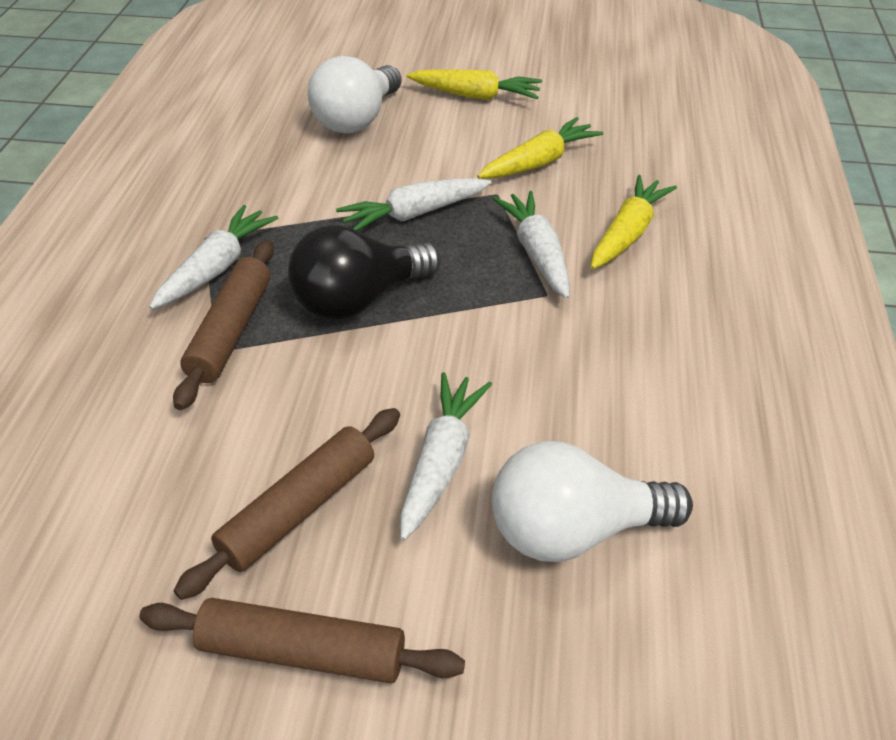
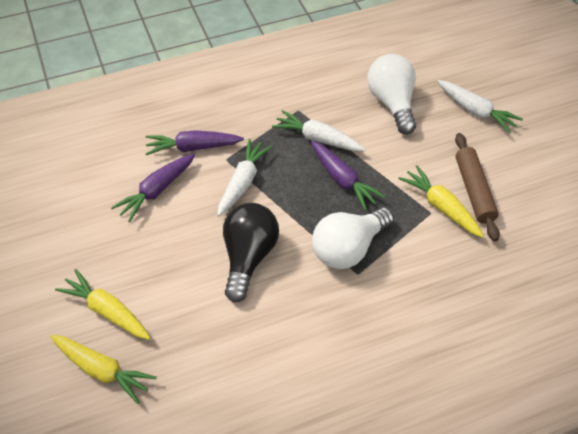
brown rolling pin: [139,598,465,683] [173,240,274,410] [174,408,400,600] = 3 -> [455,133,500,241] = 1
purple carrot: none = 0 -> [111,153,195,222] [145,130,244,155] [311,141,385,211] = 3
white carrot: [149,205,278,309] [336,178,492,231] [400,372,492,540] [493,191,570,299] = 4 -> [217,139,273,216] [272,110,366,151] [437,80,523,134] = 3

